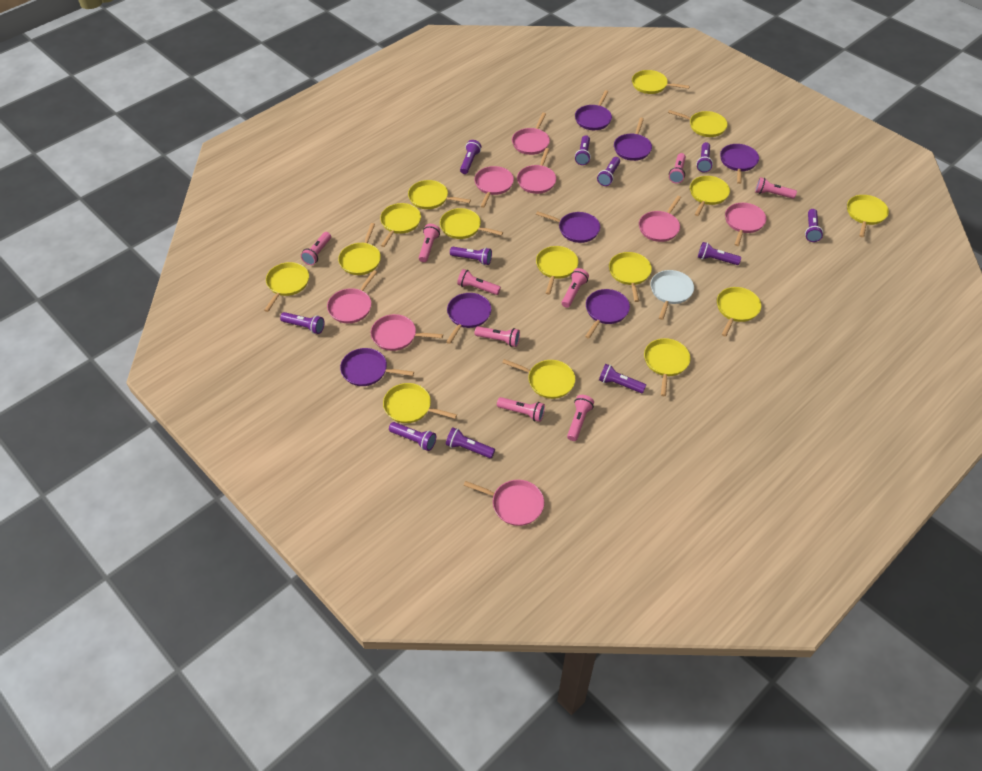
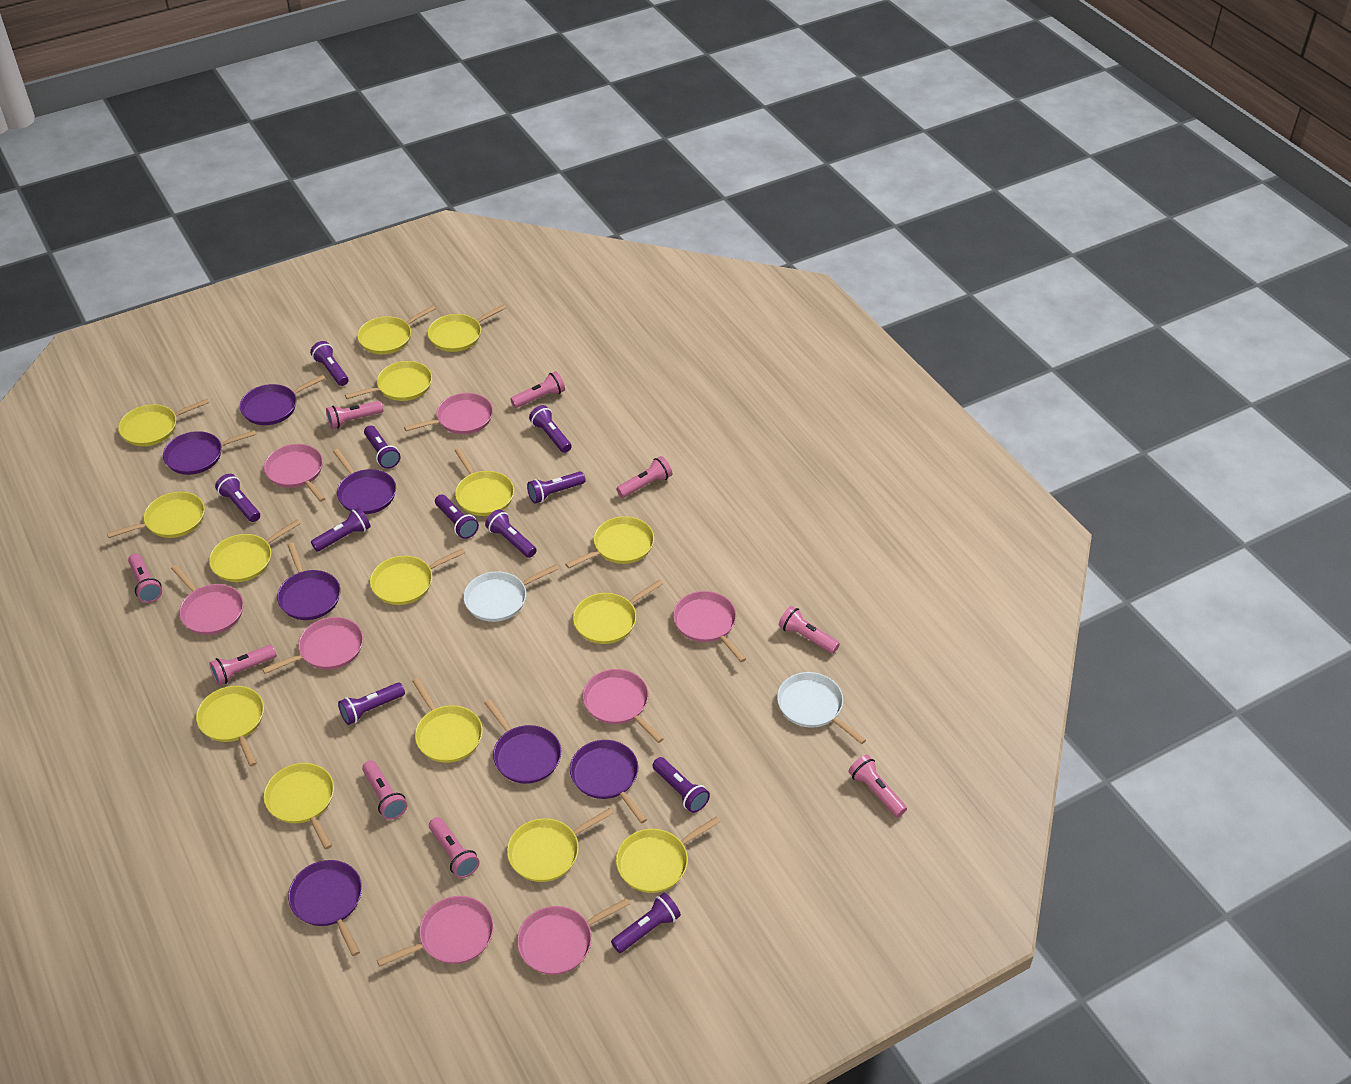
white pan: [650,270,694,320] = 1 -> [464,564,559,622] [777,672,866,744] = 2

